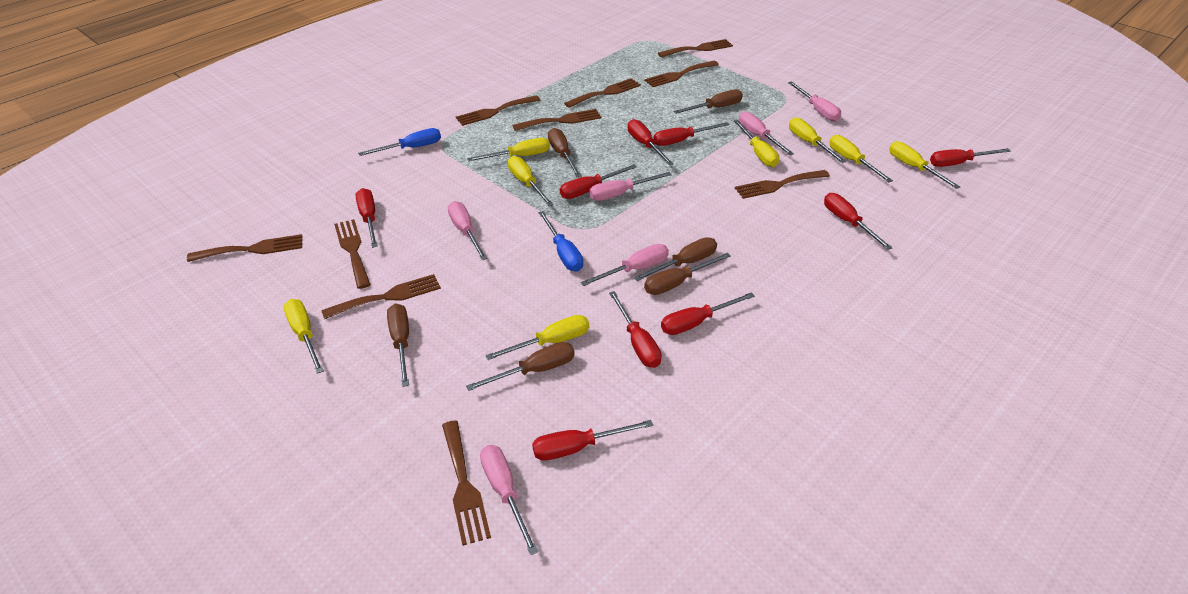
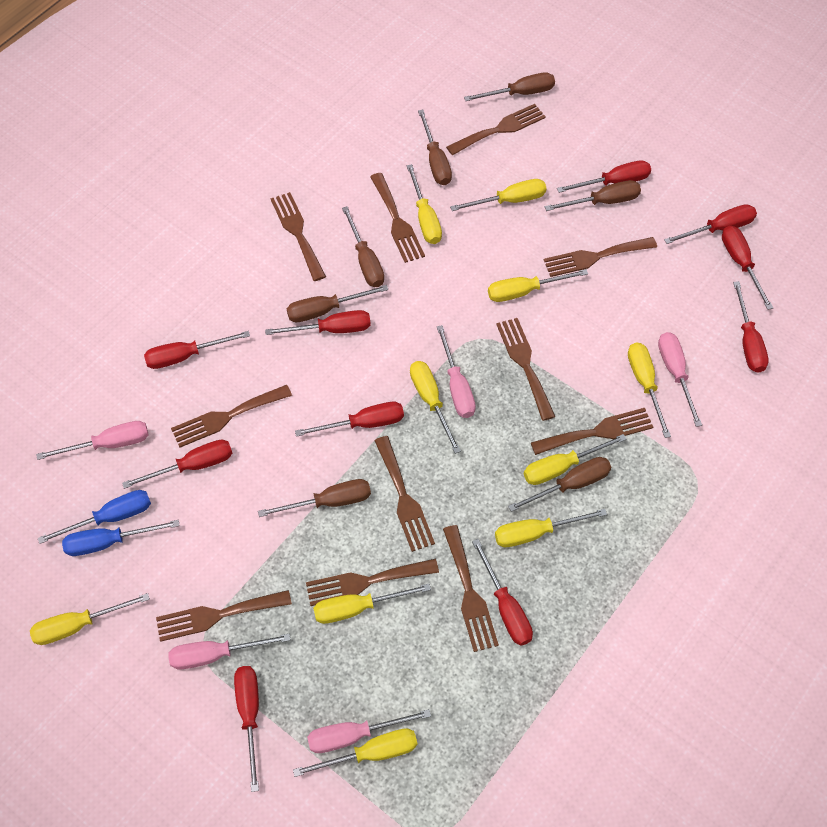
brown fork: [187,234,302,262] [321,274,441,319] [334,219,371,289] [442,421,491,546] [456,95,540,126] [512,109,601,131] [564,78,641,108] [644,61,719,87] [658,39,733,57] [735,170,830,199] = 10 -> [156,590,292,642] [171,385,292,448] [270,192,326,281] [306,559,439,606] [370,173,425,263] [374,436,435,552] [443,525,499,652] [446,104,546,155] [496,318,556,421] [531,408,653,455] [544,237,657,277] = 11
brown screwdriver: [387,304,409,387] [466,342,575,391] [548,128,581,177] [634,237,717,281] [644,253,731,295] [673,89,743,114] = 6 -> [258,479,371,517] [287,285,388,322] [342,206,384,287] [418,110,452,185] [464,72,555,101] [508,457,611,512] [545,180,641,211] = 7
pink screwdriver: [448,201,487,260] [480,445,538,555] [581,244,669,286] [589,172,672,201] [739,111,794,155] [788,81,841,121] = 6 -> [36,421,148,460] [168,634,290,669] [307,709,431,753] [437,325,476,418] [658,332,702,427] = 5
red screwdriver: [355,188,378,248] [532,420,653,460] [560,164,637,199] [609,291,662,368] [628,119,674,165] [654,122,729,146] [661,292,755,335] [824,193,892,250] [930,148,1011,167] = 9 -> [122,439,232,489] [144,331,250,369] [234,666,259,792] [265,310,371,335] [295,402,404,437] [472,539,533,646] [557,160,651,193] [664,204,757,244] [722,225,773,310] [733,281,769,373] = 10
yellow screwdriver: [284,299,324,374] [467,138,550,161] [485,315,589,360] [508,156,554,206] [734,120,779,167] [789,117,846,163] [830,135,893,182] [889,141,960,189] = 8 -> [30,593,150,645] [293,728,417,777] [313,584,431,624] [407,164,442,244] [410,361,461,454] [450,179,547,211] [488,269,588,302] [495,509,607,547] [524,434,627,485] [628,343,671,438] = 10

